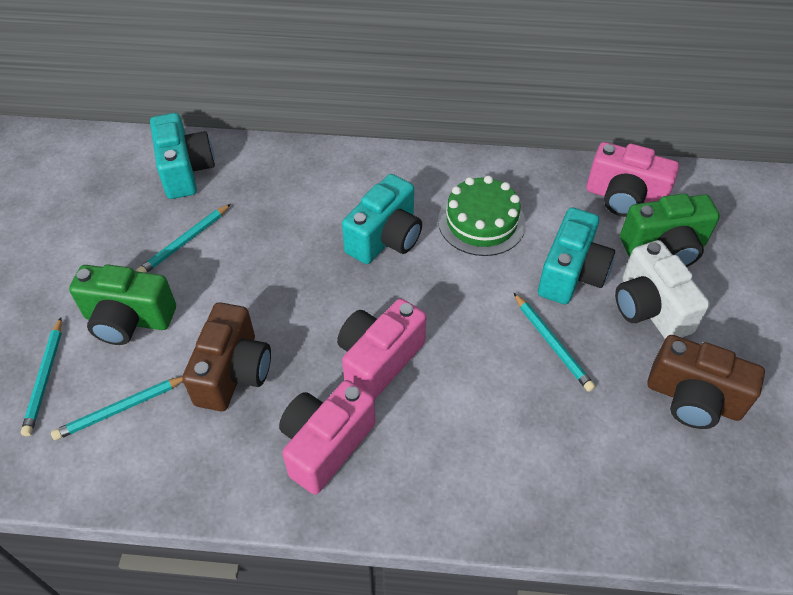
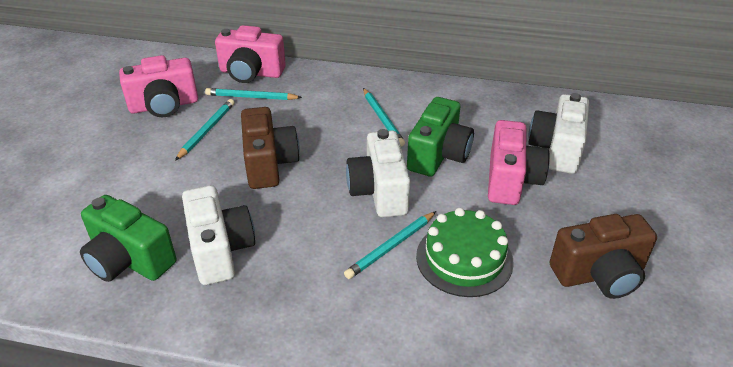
turquoise camera: [150,113,215,199] [342,174,422,264] [538,207,615,304] = 3 -> none = 0
white camera: [615,240,710,339] = 1 -> [182,185,255,285] [346,129,410,217] [528,93,589,174] = 3

